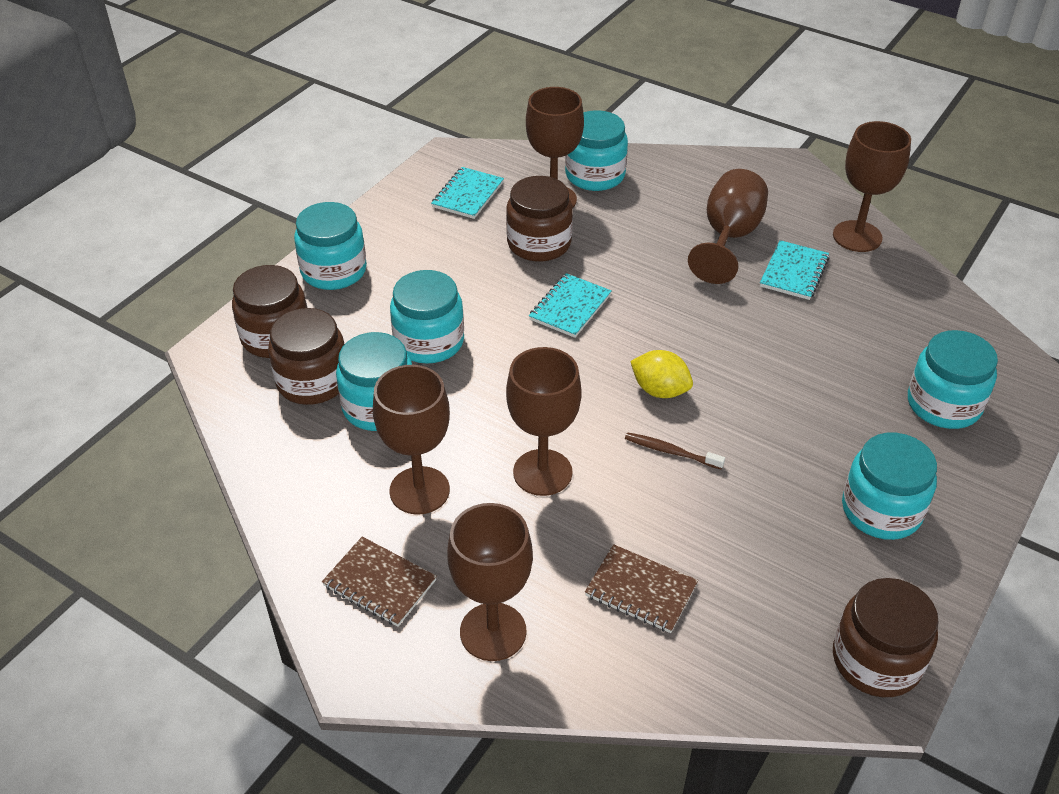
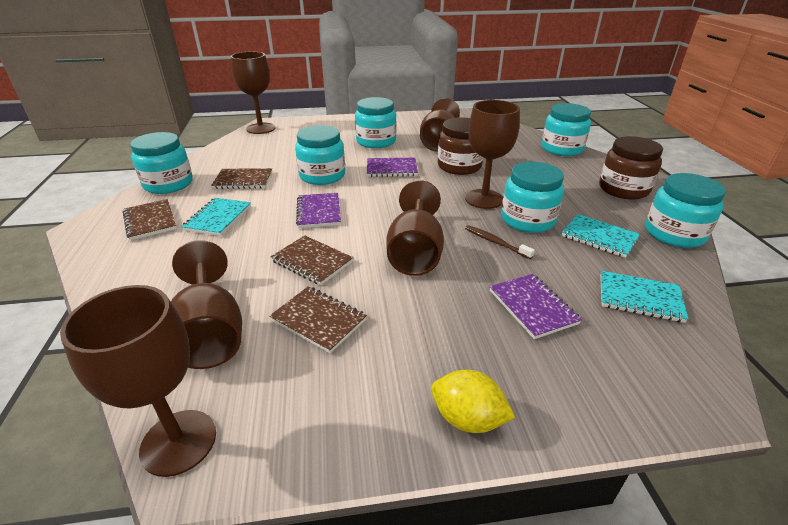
brown jar: [232,265,307,358] [268,308,344,405] [506,176,573,262] [833,578,939,697] = 4 -> [438,117,483,175] [599,136,663,200] = 2
brown notebook: [322,536,437,627] [585,544,698,633] = 2 -> [123,199,177,240] [211,168,272,189] [269,286,367,353] [271,235,353,285] = 4
purple notebook: none = 0 -> [296,193,341,228] [367,157,418,177] [490,274,582,339] = 3

